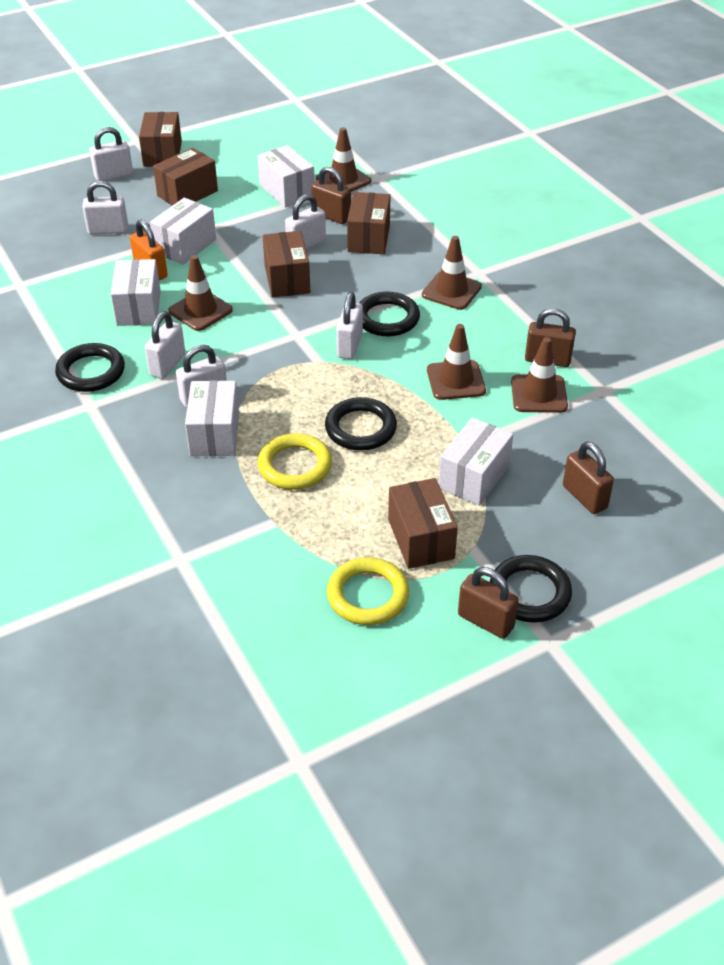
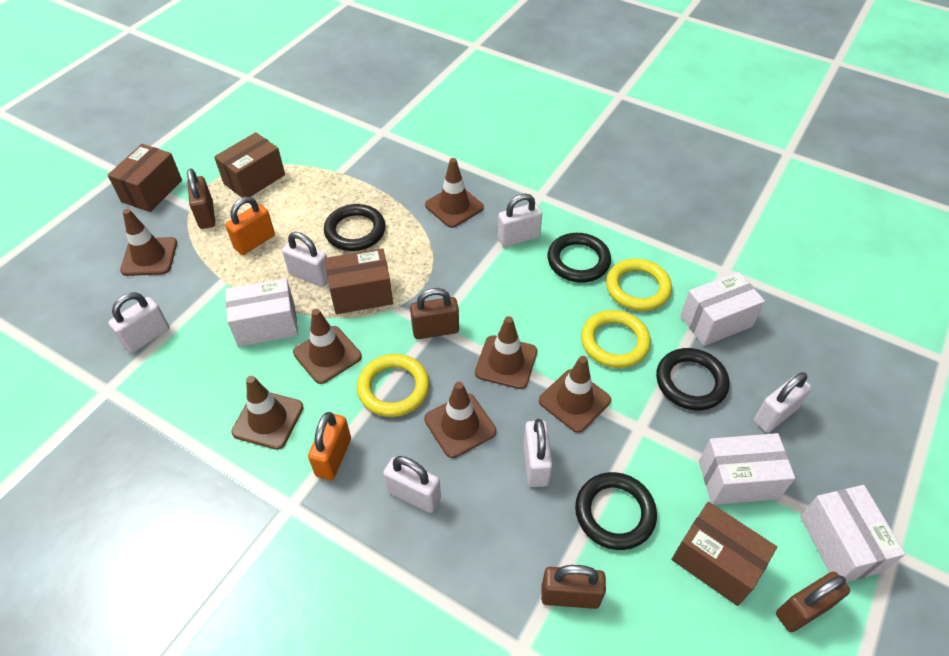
brown box: [139,112,182,167] [153,148,218,206] [263,231,310,298] [347,192,391,254] [388,478,458,569] = 5 -> [108,144,182,212] [214,132,285,198] [325,248,393,314] [672,502,777,606] = 4
brown traffic cone: [168,255,233,331] [316,127,371,192] [422,236,482,310] [427,324,486,400] [511,337,568,413] = 5 -> [120,209,177,276] [231,376,304,450] [293,309,362,384] [424,382,496,458] [425,158,484,228] [475,316,537,389] [539,356,611,433] = 7
orange padlock: [130,220,168,280] = 1 -> [225,197,275,255] [308,412,351,480] = 2
white box: [111,259,161,326] [150,198,216,265] [185,380,239,456] [258,145,315,208] [439,418,513,506] = 5 -> [226,278,298,347] [680,272,765,346] [699,433,795,505] [800,485,905,582] = 4
yellow ring: [258,433,332,490] [327,557,409,625] = 2 -> [357,354,430,417] [581,310,651,368] [606,259,672,311] = 3

